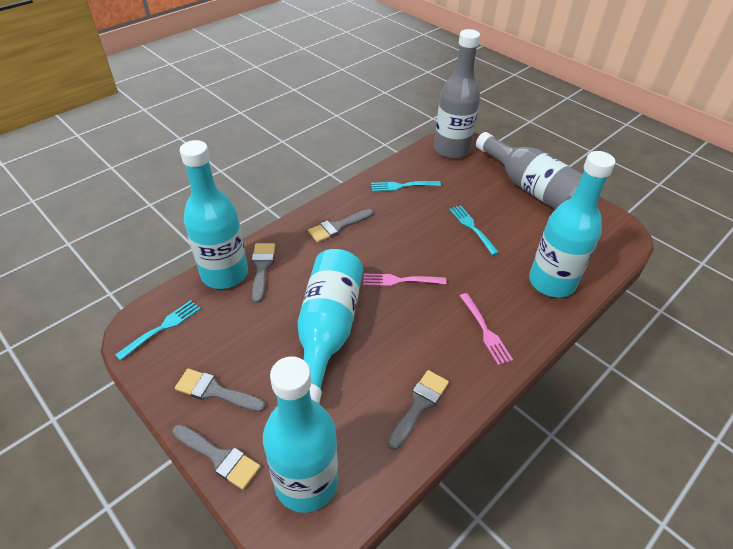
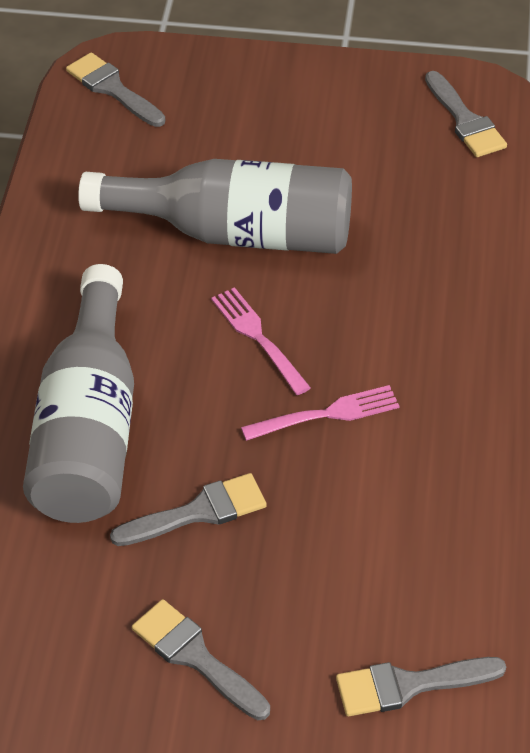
turquoise bottle: [180,140,248,289] [263,356,338,513] [298,249,363,403] [529,151,615,298] = 4 -> none = 0
turquoise fork: [115,300,201,361] [371,181,441,192] [449,205,499,255] = 3 -> none = 0

